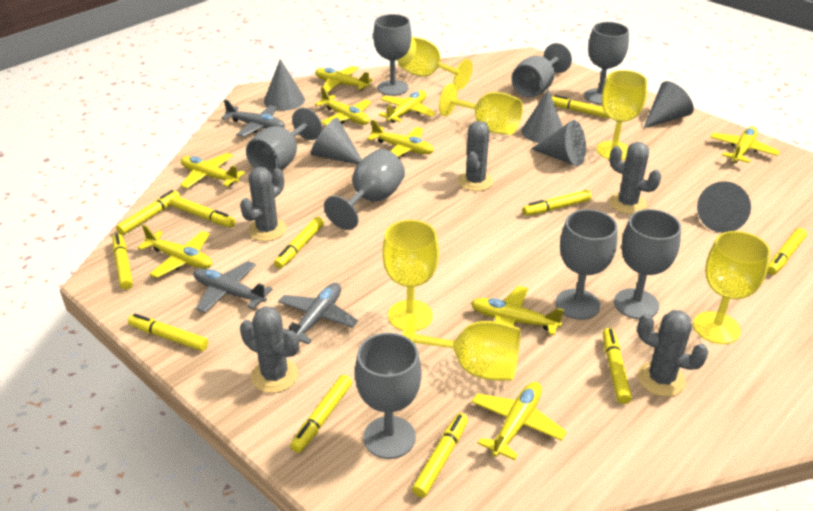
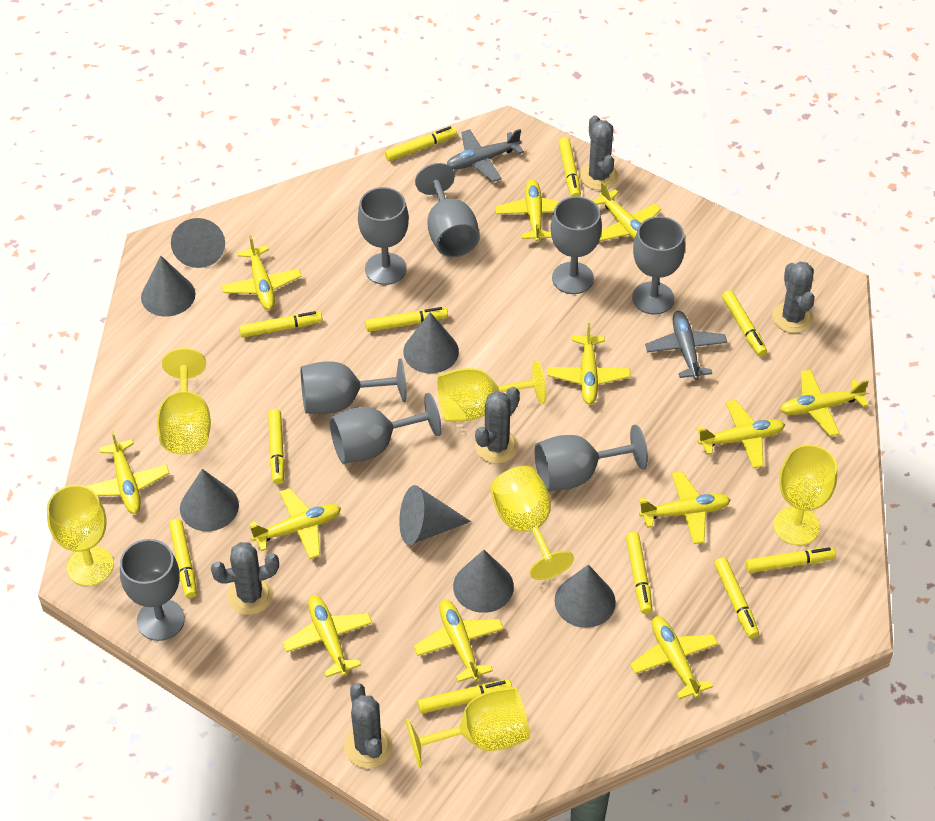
grey cone: [264,59,305,111] [311,118,362,164] [521,89,563,143] [531,120,586,166] [644,81,694,128] [697,181,751,233] = 6 -> [141,256,196,316] [171,218,225,268] [180,469,239,531] [399,485,471,545] [403,312,459,373] [453,550,514,613] [554,565,616,628] = 7
grey plane: [193,261,273,313] [221,100,285,137] [278,283,358,344] = 3 -> [447,129,524,182] [645,311,727,380] = 2
yellow plane: [137,225,212,278] [180,153,245,189] [315,66,373,93] [315,87,371,125] [367,120,434,157] [379,91,436,123] [471,286,564,335] [472,382,567,460] [711,127,780,163] = 9 -> [87,430,169,514] [221,235,302,310] [249,488,341,559] [283,595,372,677] [414,599,504,682] [496,179,560,242] [548,323,631,405] [592,182,661,241] [630,616,719,699] [639,471,731,544] [696,400,785,469] [780,369,869,436] = 12

